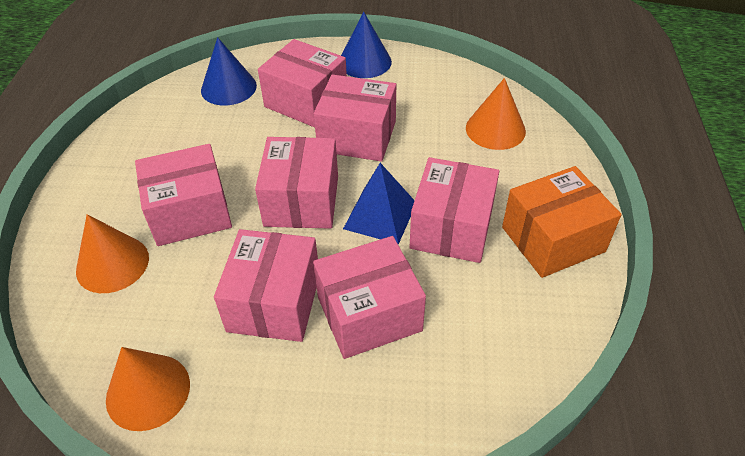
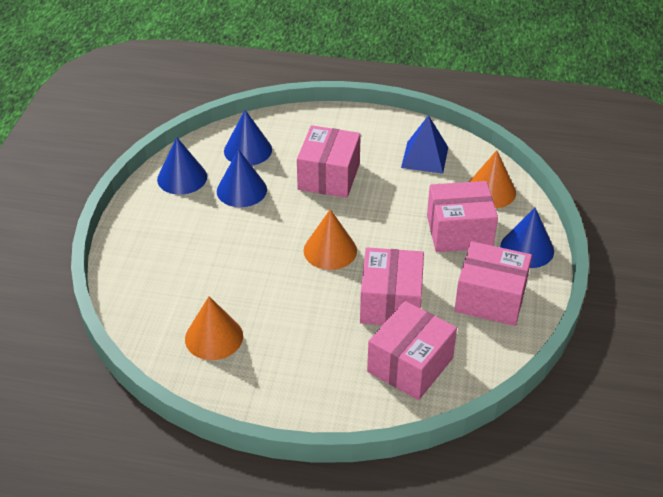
blue cone: [201,37,257,106] [341,12,392,78] = 2 -> [157,137,207,195] [217,149,267,207] [224,110,272,166] [500,208,554,268] = 4
orange box: [502,166,621,278] = 1 -> none = 0
pink box: [135,144,232,246] [214,229,318,342] [255,137,338,229] [258,39,347,127] [313,236,426,359] [314,74,396,161] [410,157,499,263] = 7 -> [297,125,361,198] [360,247,424,325] [367,301,457,400] [427,181,498,252] [454,241,532,326] = 5

